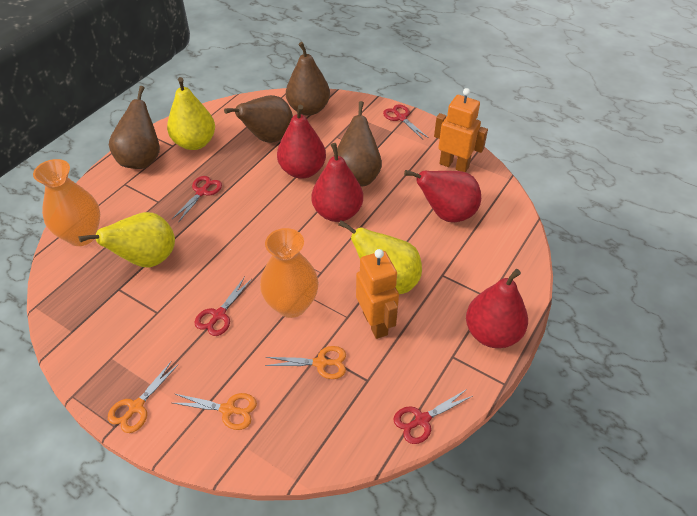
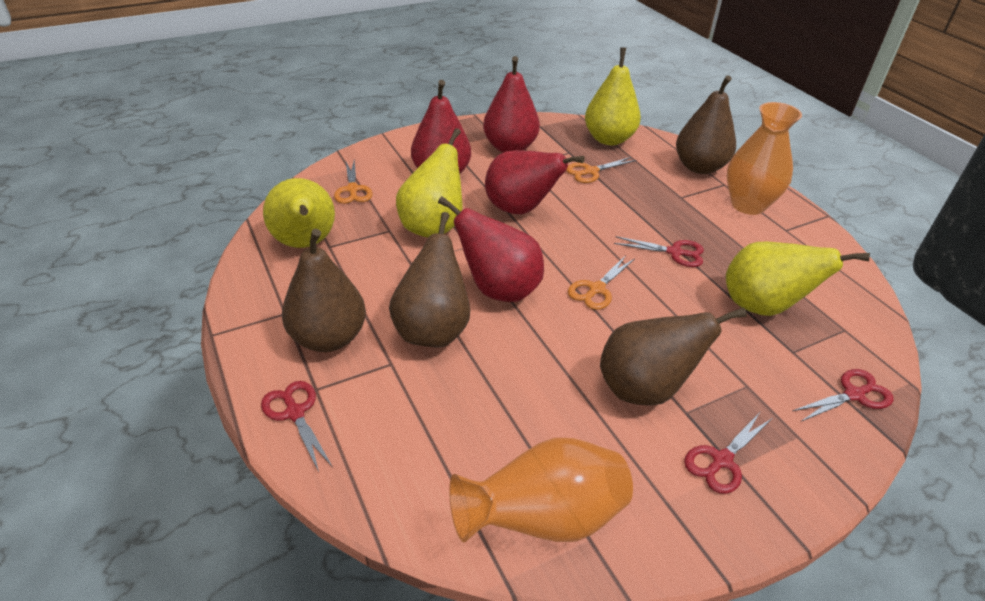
orange robot: [356,249,399,339] [434,88,488,172] = 2 -> none = 0
yellow pear: [79,212,175,268] [167,77,215,150] [338,220,422,294] = 3 -> [263,178,335,248] [396,128,463,238] [585,48,641,145] [726,242,870,316] = 4

